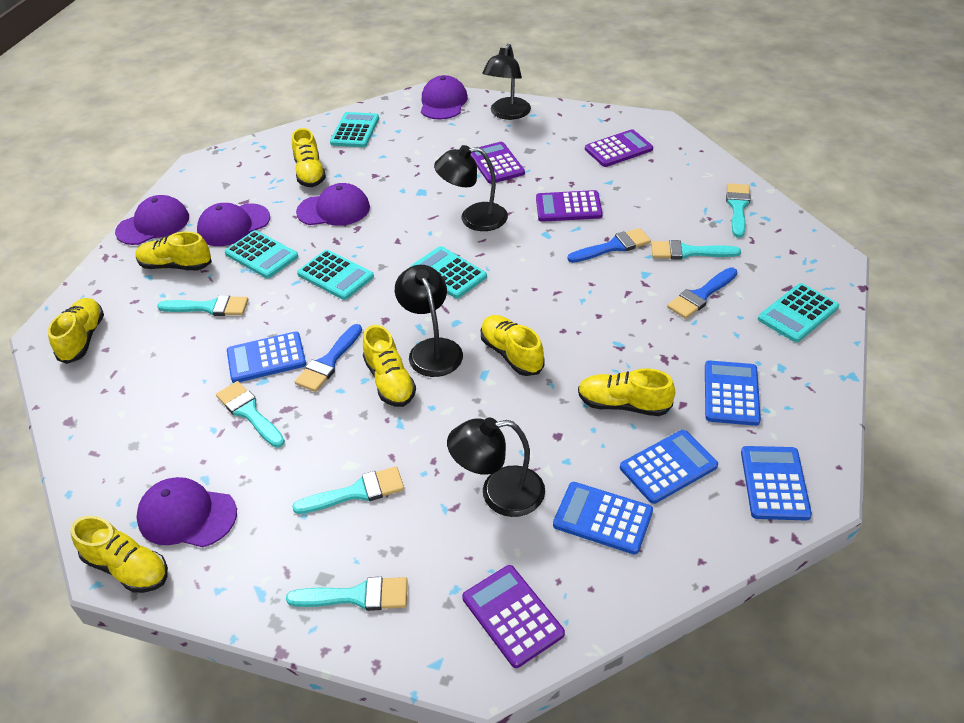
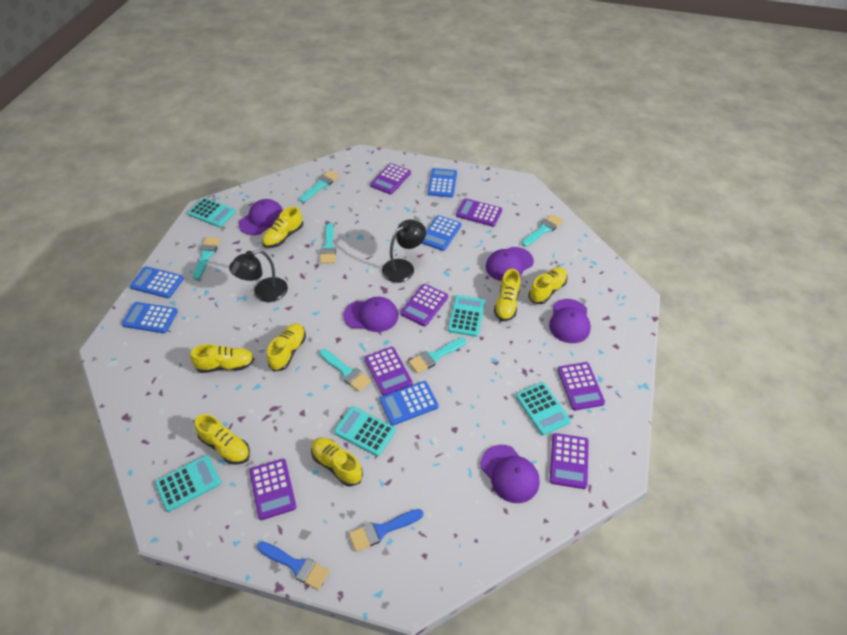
black lamp: [395,265,463,377] [434,145,508,231] [447,418,545,517] [482,44,531,120] = 4 -> [229,250,288,302] [382,220,426,283] = 2
blue brush: [295,324,362,392] [567,228,651,263] [667,267,737,319] = 3 -> [257,542,329,590] [349,509,423,552] = 2
purple calculator: [462,565,565,668] [471,142,525,184] [536,190,603,222] [585,129,653,167] = 4 -> [249,459,296,520] [364,347,412,396] [370,163,411,194] [400,284,448,326] [456,198,502,227] [550,433,589,489] [557,362,605,410] = 7

